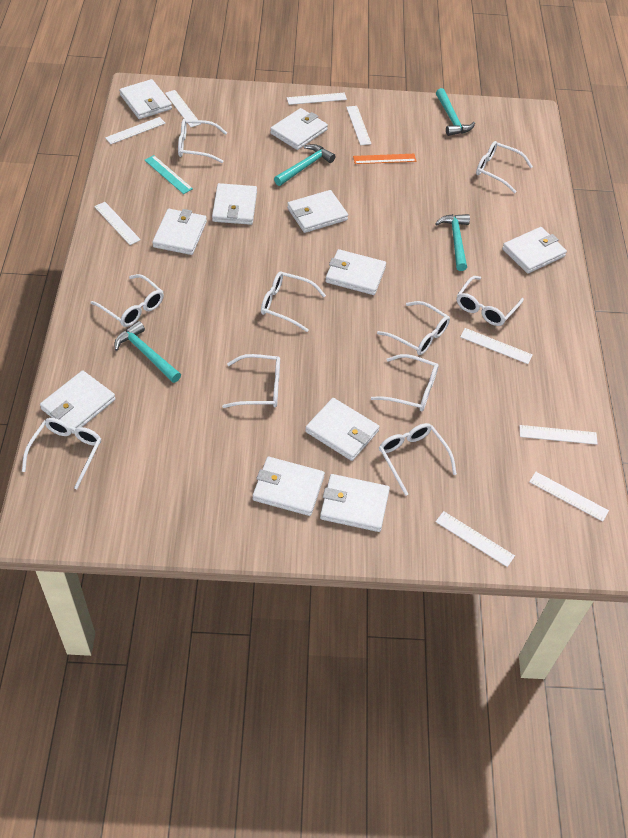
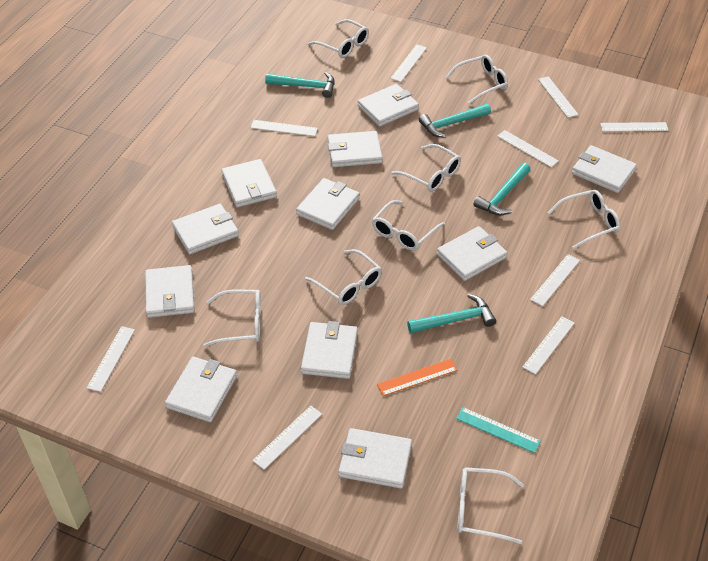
white glasses: [22,418,101,489] [91,274,164,327] [178,119,227,163] [222,354,280,408] [261,272,326,332] [371,354,439,411] [377,301,450,355] [379,423,457,496] [457,276,524,326] [476,141,533,193] = 10 -> [203,290,261,347] [305,249,382,305] [308,19,369,58] [372,200,445,251] [391,144,461,192] [445,55,508,104] [457,467,524,544] [548,190,620,249] = 8

